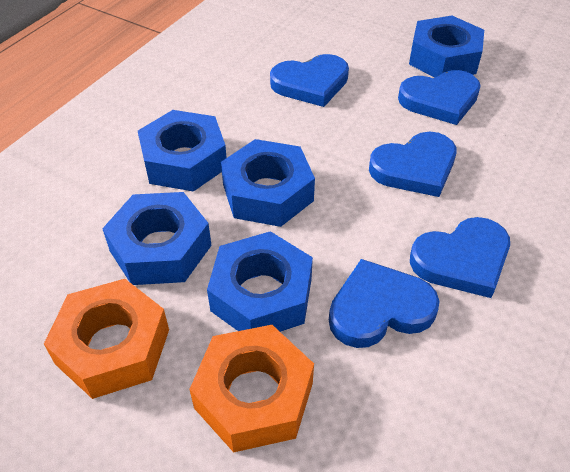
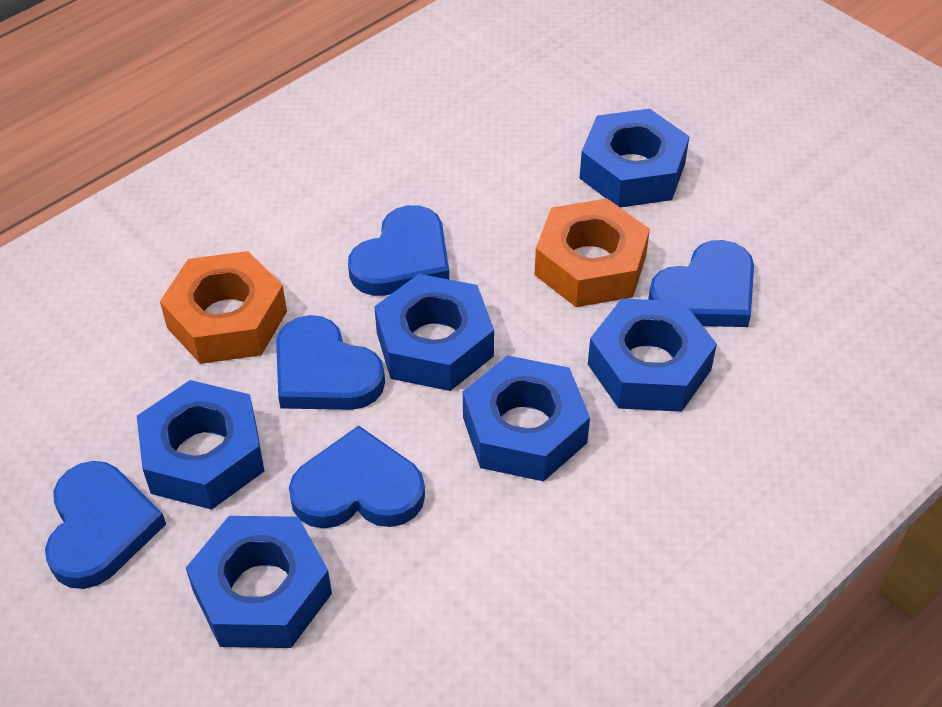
blue nut: [102,192,212,285] [138,110,227,191] [207,231,313,332] [221,139,315,227] [409,16,484,77] = 5 -> [137,380,264,510] [186,516,332,648] [374,274,494,391] [463,355,590,481] [579,109,690,208] [588,299,717,412] = 6

